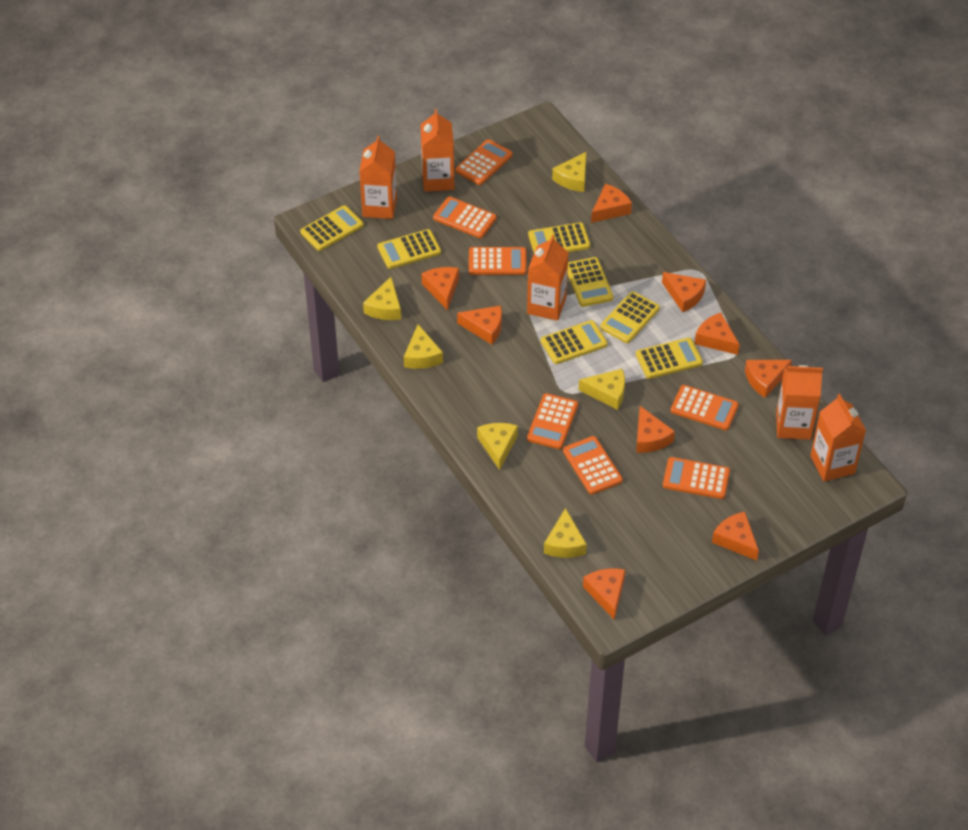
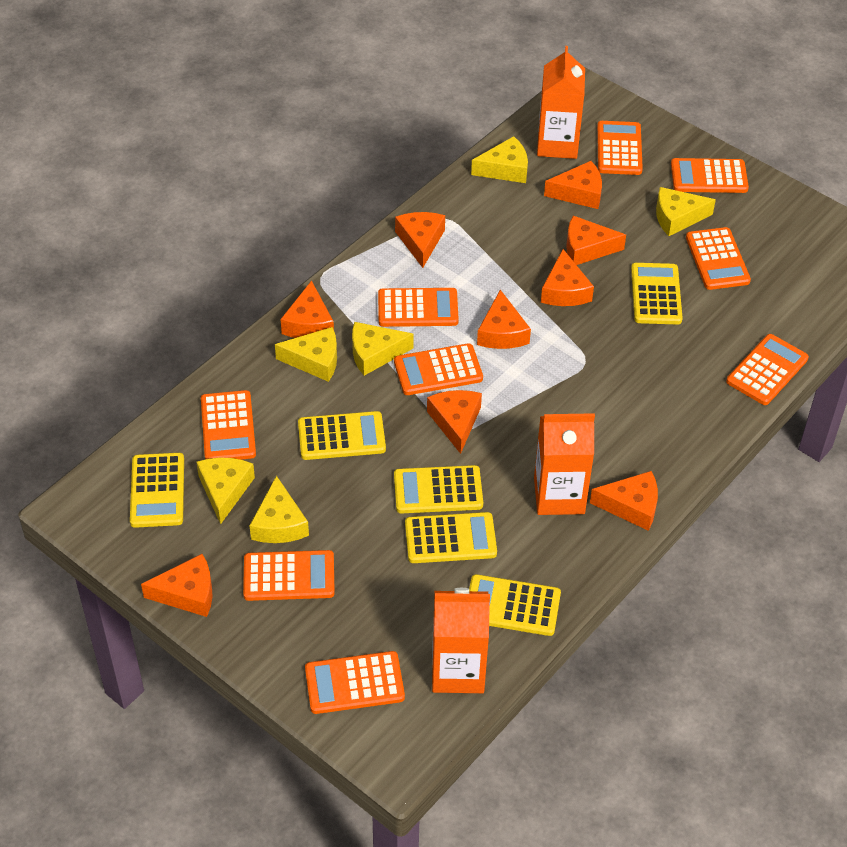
orange calculator: [433,197,497,238] [455,139,513,185] [469,247,527,275] [527,393,578,449] [563,436,623,495] [663,457,730,499] [671,385,739,430] = 7 -> [201,390,256,460] [243,550,335,601] [305,651,405,714] [378,288,459,327] [394,343,483,395] [597,121,643,175] [671,158,749,193] [686,227,751,290] [726,334,809,405] = 9
orange carton: [359,136,397,219] [420,109,454,192] [527,235,568,321] [776,365,823,440] [810,394,866,482] = 5 -> [432,588,490,693] [534,413,595,515] [537,46,585,159] = 3
yellow calculator: [300,205,364,251] [377,229,441,269] [528,222,590,252] [541,320,608,364] [567,257,613,307] [600,291,660,343] [636,338,703,379] = 7 -> [130,453,184,528] [298,411,386,460] [394,465,483,513] [405,512,497,563] [469,574,561,636] [631,263,683,325] = 6

